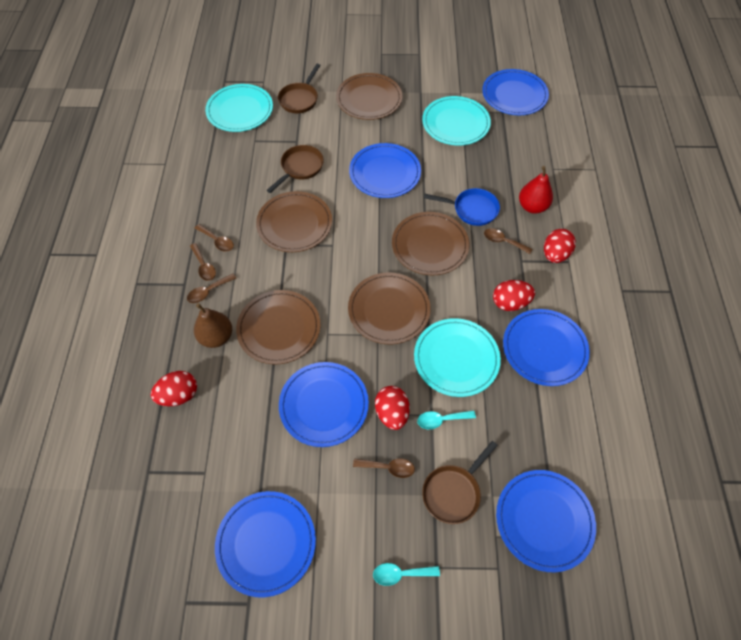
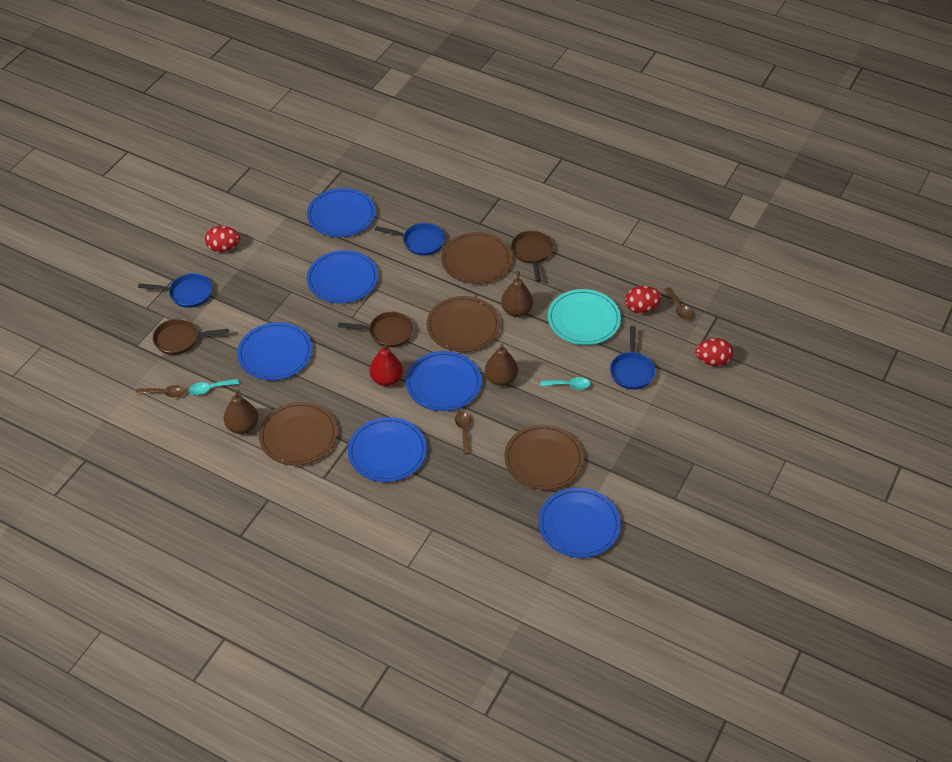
blue pan: [424,188,500,226] = 1 -> [138,273,212,308] [375,223,445,256] [610,326,655,390] = 3
brown pear: [194,303,232,348] = 1 -> [224,389,258,434] [485,344,518,386] [501,271,533,317] = 3
brown plate: [236,290,321,365] [256,191,332,252] [336,73,402,120] [348,272,431,345] [392,212,470,275] = 5 -> [259,402,337,466] [427,296,500,352] [441,232,512,284] [504,425,584,490] = 4
brown spoon: [187,273,236,303] [190,243,216,281] [195,224,234,252] [353,458,415,478] [484,228,532,254] = 5 -> [136,385,186,398] [455,411,471,454] [664,288,693,320] = 3
red egg: [151,371,197,406] [375,386,410,430] [493,280,535,311] [544,229,576,263] = 4 -> [205,226,240,252] [625,286,662,313] [695,338,733,366] = 3
turquoise plate: [205,84,273,132] [414,318,501,397] [422,96,491,146] = 3 -> [548,289,621,345] = 1

